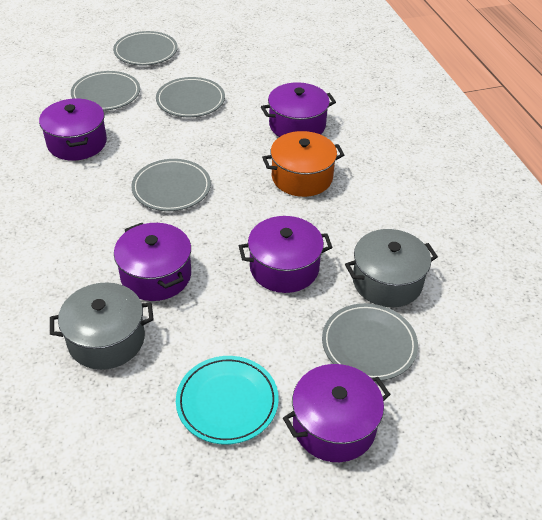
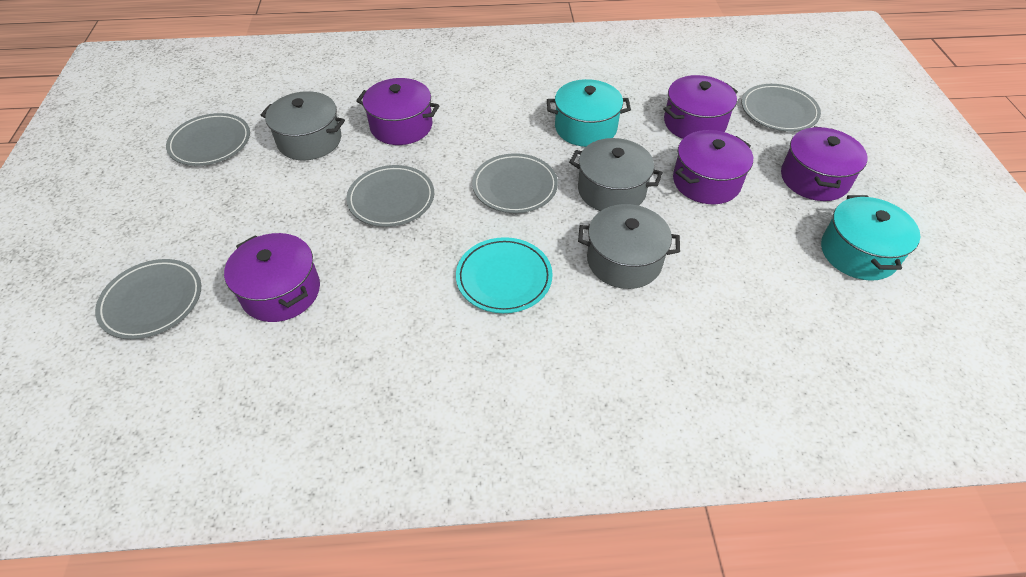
grey pot: [50,282,154,370] [345,229,438,307] = 2 -> [261,91,345,160] [569,138,663,211] [578,204,680,289] = 3
orange pot: [262,131,344,197] = 1 -> none = 0
turquoise pot: none = 0 -> [547,79,631,147] [821,195,920,281] = 2

